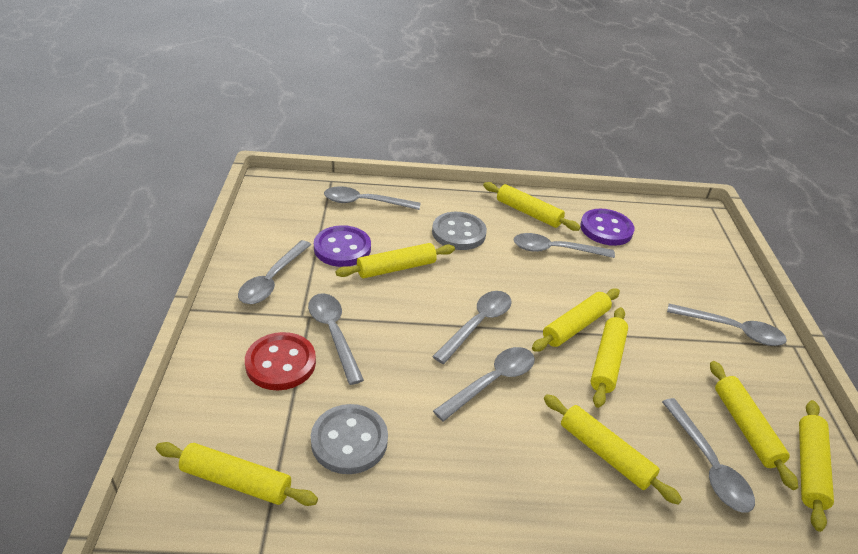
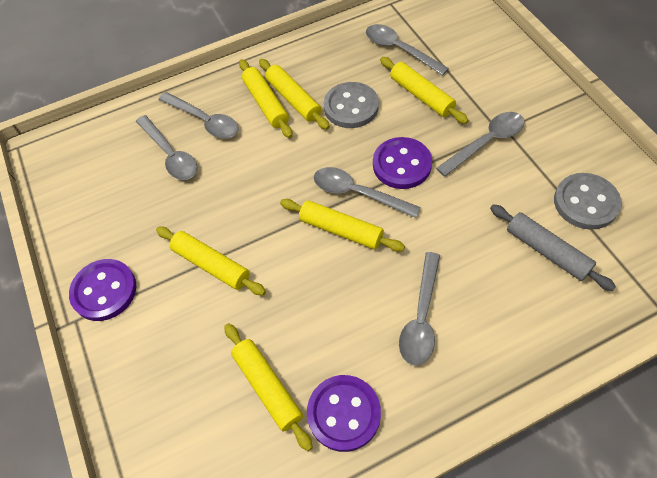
grey rolling pin: none = 0 -> [490,204,616,291] = 1
grey spoon: [238,240,311,304] [308,293,364,385] [324,186,420,210] [432,291,512,364] [433,347,535,422] [513,233,615,258] [662,398,755,512] [667,303,787,346] = 8 -> [136,115,197,180] [158,92,239,138] [314,167,421,218] [366,24,449,76] [399,252,440,365] [436,112,524,177] = 6
purple button: [314,225,371,267] [580,209,635,246] = 2 -> [69,259,136,321] [307,375,381,452] [373,137,432,189] = 3
red button: [245,332,316,390] = 1 -> none = 0
yellow rolling pin: [156,442,318,506] [336,243,455,278] [483,182,581,231] [532,289,620,352] [544,394,682,505] [591,307,628,408] [710,361,798,490] [799,400,834,532] = 8 -> [156,227,266,295] [224,323,313,451] [239,59,293,138] [259,59,330,130] [280,199,405,252] [380,57,469,124] = 6

